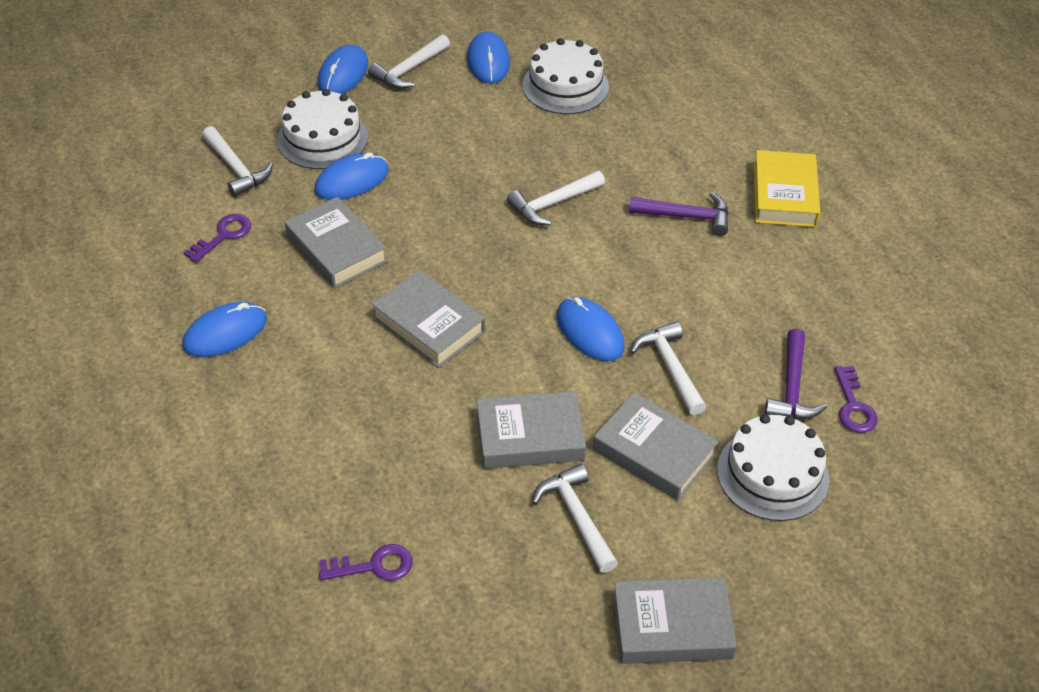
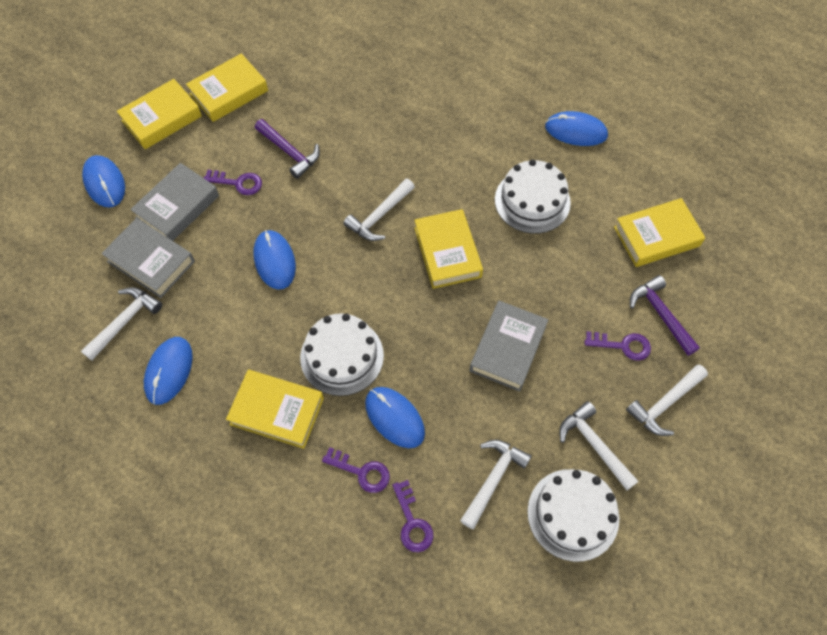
grey book: [285,197,387,288] [372,270,485,368] [477,391,586,469] [593,392,719,501] [613,577,737,664] = 5 -> [101,218,195,298] [130,163,219,241] [469,301,549,391] = 3
purple key: [184,214,251,263] [319,544,412,581] [834,366,878,433] = 3 -> [204,170,262,195] [322,447,390,493] [392,480,434,552] [585,331,651,361] = 4
yellow book: [754,150,820,227] = 1 -> [117,79,202,149] [186,53,268,122] [226,370,324,449] [414,209,483,289] [614,198,705,267] = 5

